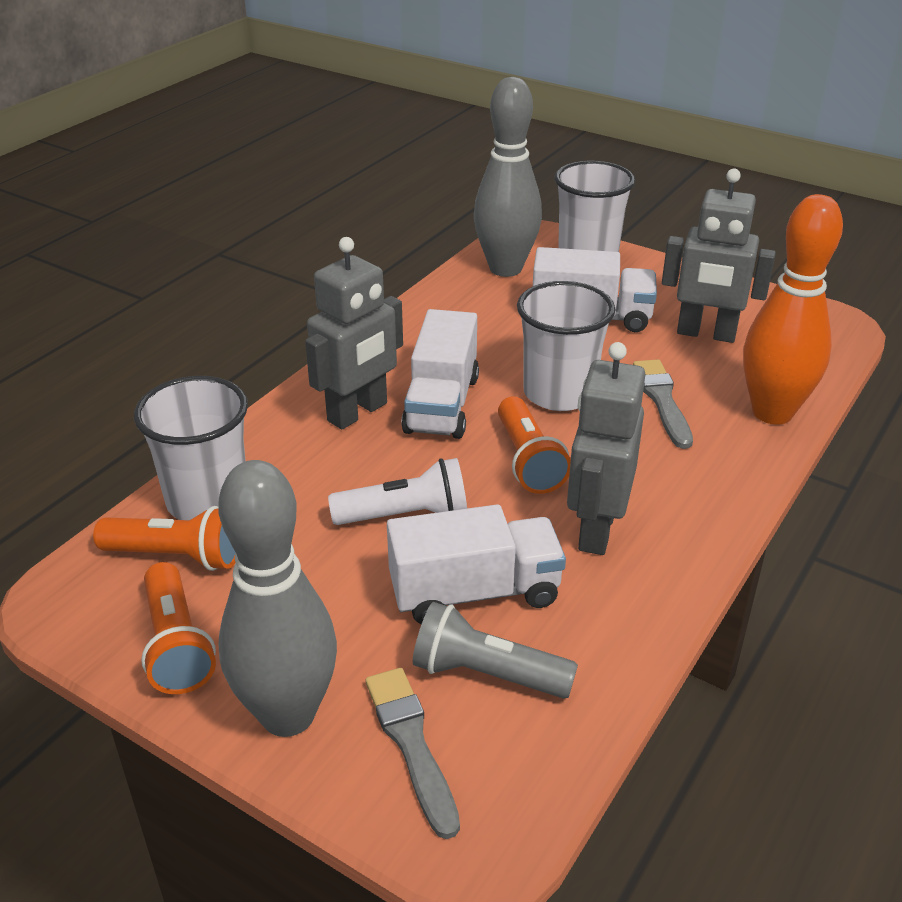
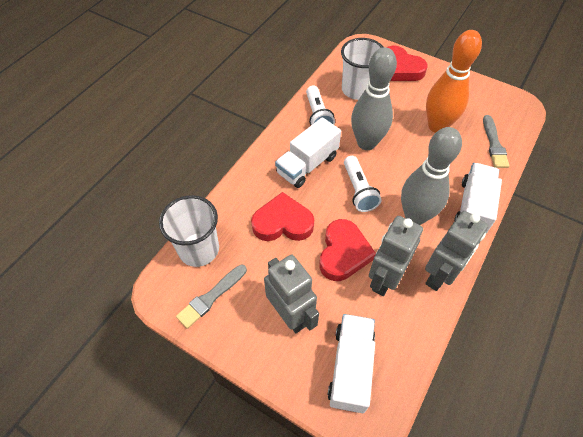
grey flashlight: [413,602,578,699] = 1 -> none = 0
orange flashlight: [93,506,236,571] [141,562,216,694] [498,397,571,494] = 3 -> none = 0
red heart: none = 0 -> [251,192,314,241] [319,219,376,281] [386,46,427,81] = 3
white cup: [134,376,248,520] [517,281,615,411] [555,161,635,252] = 3 -> [159,195,219,267] [341,38,383,100] = 2
white flashlight: [328,458,467,525] = 1 -> [306,86,335,125] [344,156,382,212] = 2

